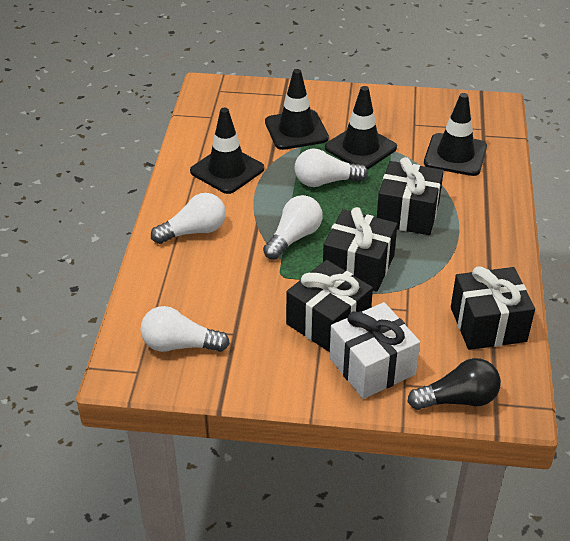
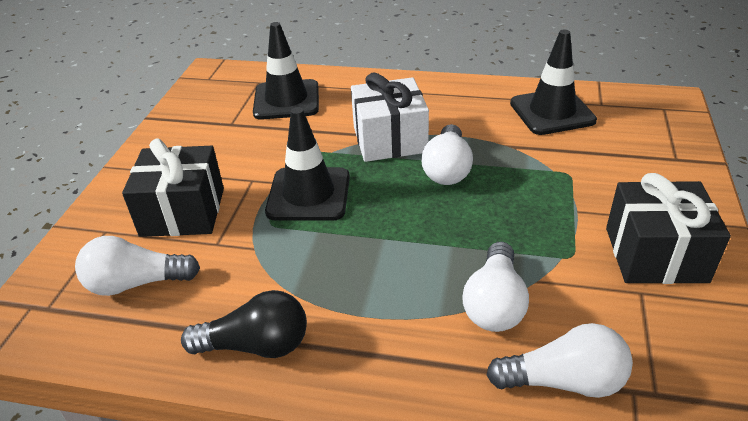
black gift: [286,260,373,352] [323,207,397,292] [377,157,444,235] [451,266,535,350] = 4 -> [122,138,224,237] [606,173,731,284] = 2
black traffic cone: [190,108,264,194] [265,69,329,150] [325,86,397,170] [424,93,487,176] = 4 -> [253,22,319,120] [265,107,350,221] [510,30,597,135] = 3

